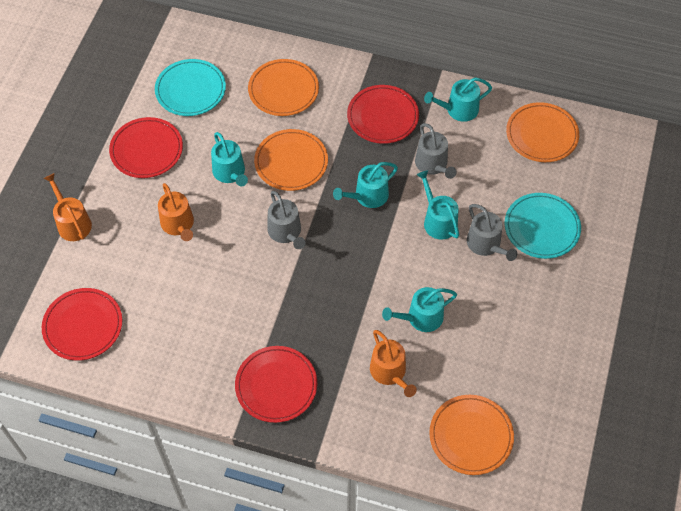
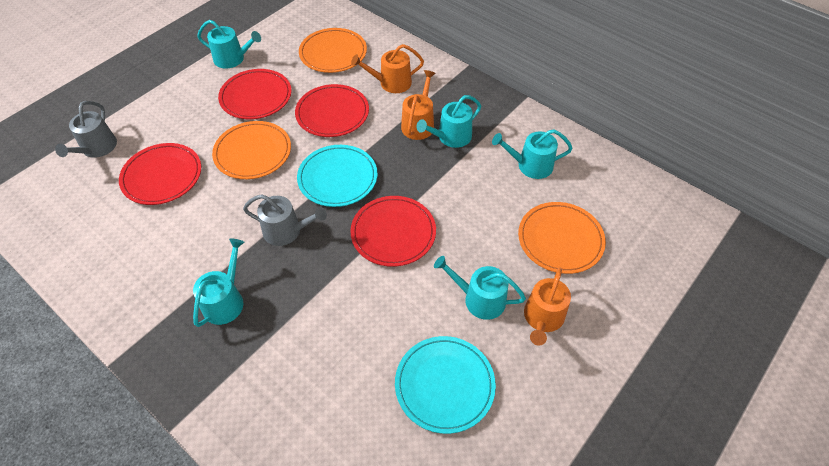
grey watering can: [267,191,306,249] [415,123,457,179] [467,204,517,261] = 3 -> [55,101,117,158] [243,194,327,246] = 2
orange plate: [248,59,319,116] [254,129,328,191] [429,395,514,475] [506,102,579,162] = 4 -> [212,121,291,179] [299,28,367,73] [518,202,606,274] = 3

